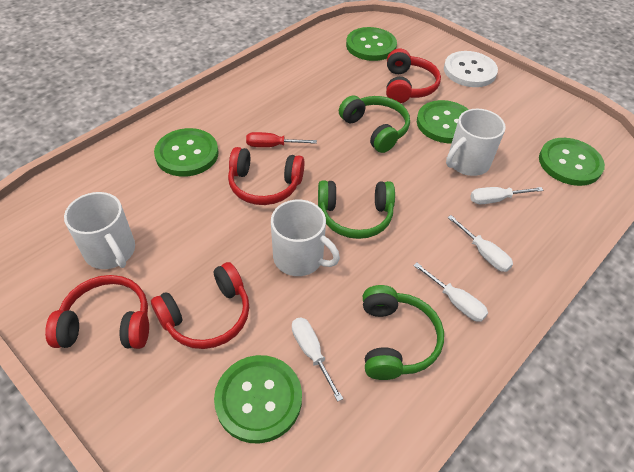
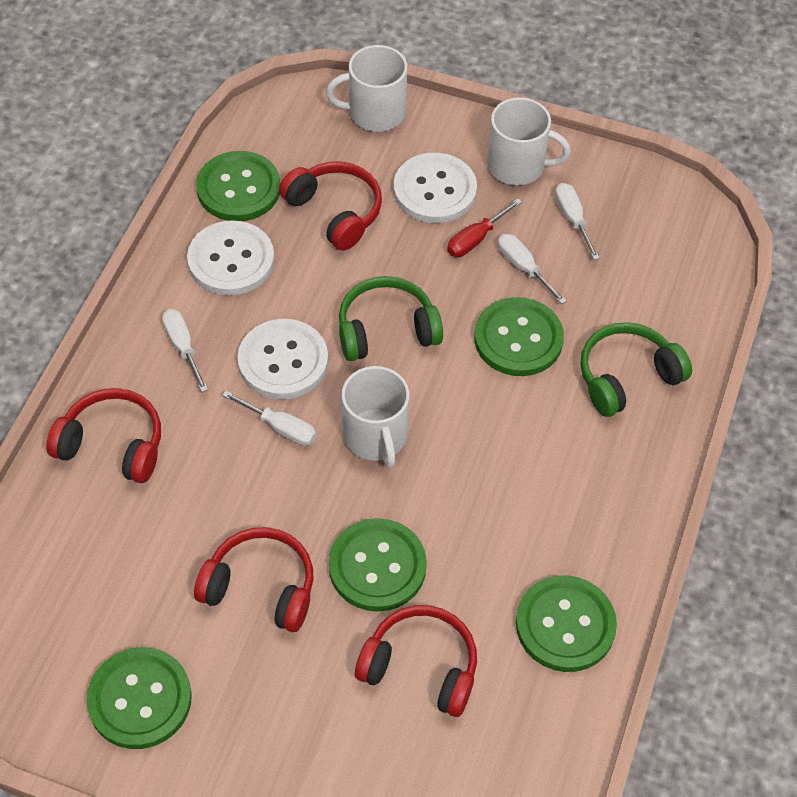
green headphones: [318,180,395,239] [339,96,410,153] [363,285,444,380] = 3 -> [339,276,443,361] [580,322,692,417] = 2
white button: [444,51,498,87] = 1 -> [187,220,274,295] [238,319,328,399] [394,153,477,223] = 3

